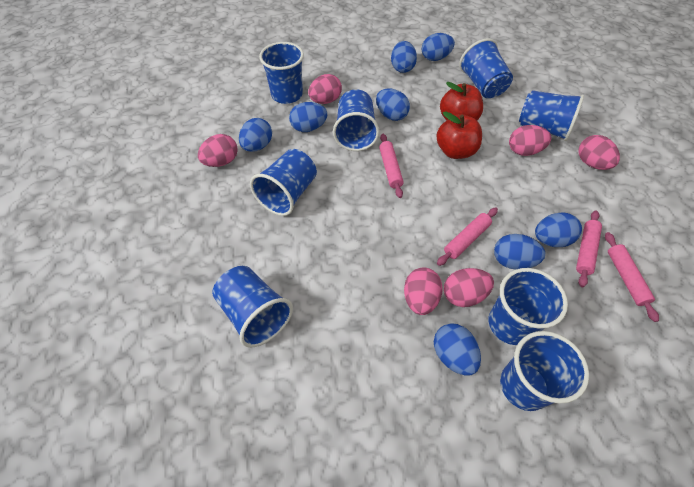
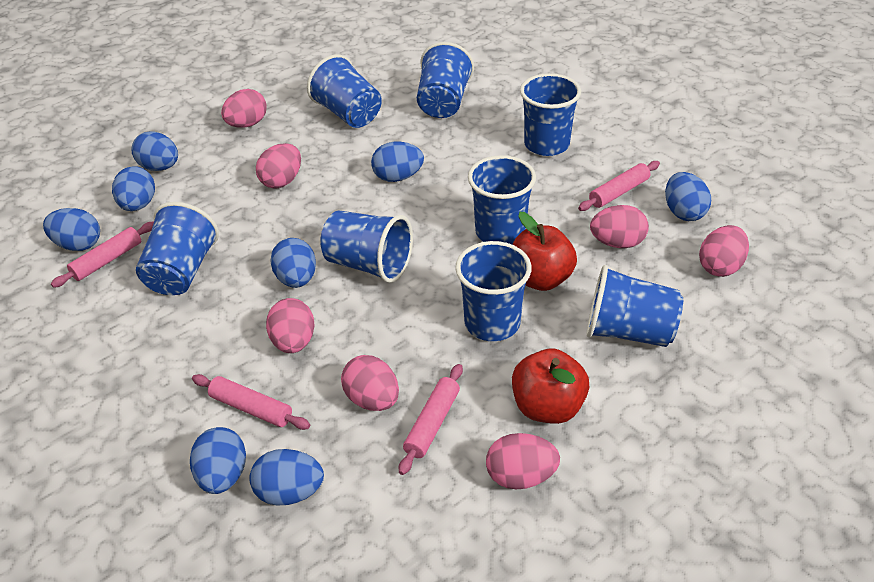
pink egg: [198,134,238,167] [308,74,342,104] [404,267,443,315] [444,268,494,307] [509,125,552,156] [578,135,620,170] = 6 -> [221,89,267,128] [256,143,301,188] [266,298,314,353] [341,355,399,411] [486,433,560,489] [590,205,649,248] [699,225,749,277] = 7

